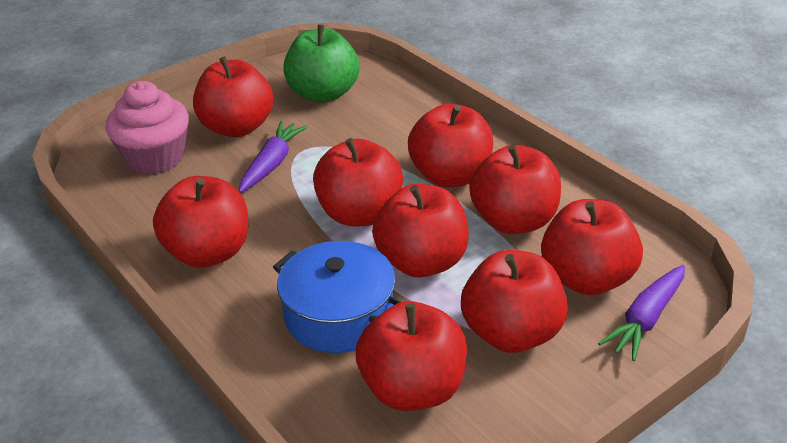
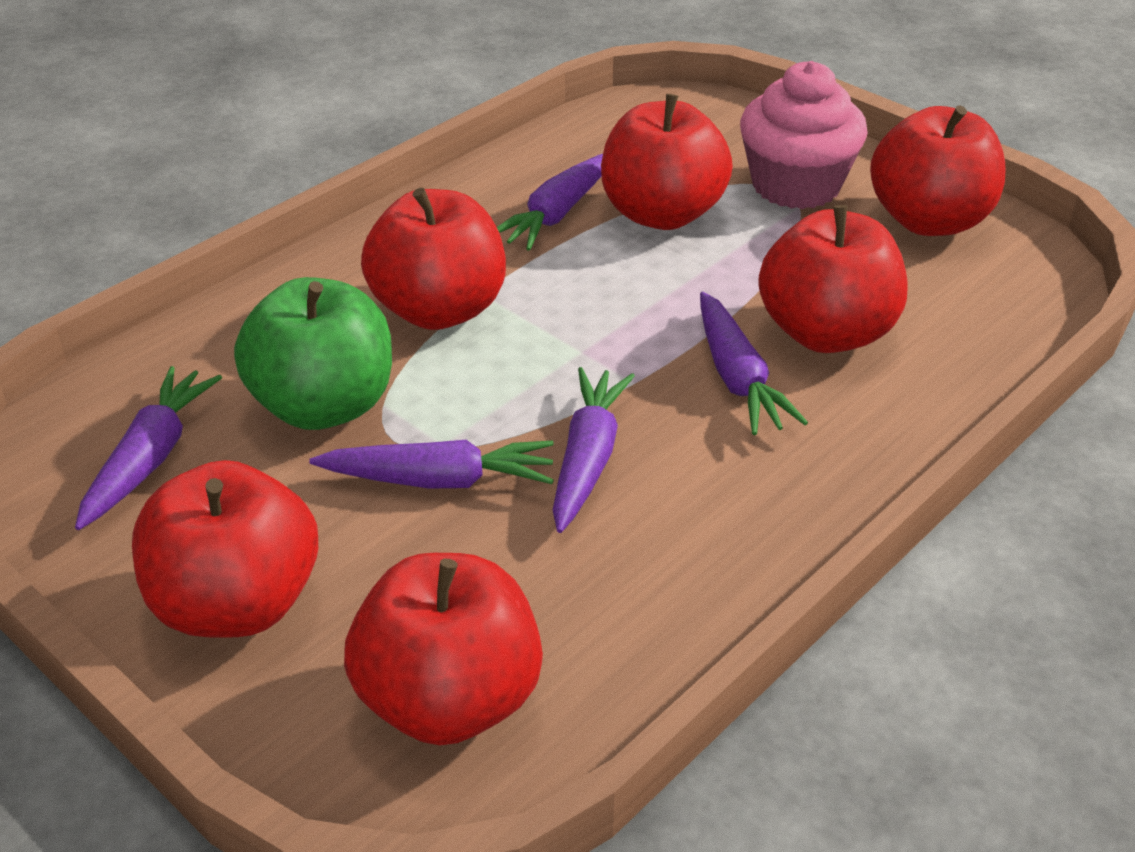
blue pot: [273,241,401,353] = 1 -> none = 0
purple carrot: [239,121,308,193] [598,265,685,361] = 2 -> [75,366,222,530] [309,440,554,489] [497,154,603,251] [553,367,635,533] [700,292,808,435] = 5
red apple: [153,176,248,268] [193,56,273,137] [313,138,403,226] [356,301,467,411] [372,184,469,277] [408,104,493,188] [461,250,568,353] [469,145,561,234] [541,199,643,295] = 9 -> [132,460,318,638] [344,553,543,745] [361,188,506,330] [601,94,733,230] [758,205,908,353] [870,106,1005,236] = 6

